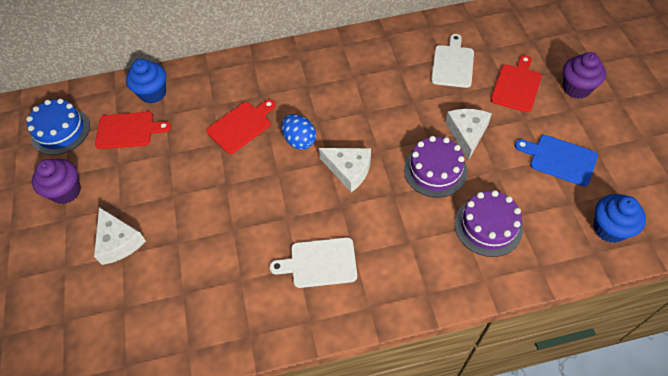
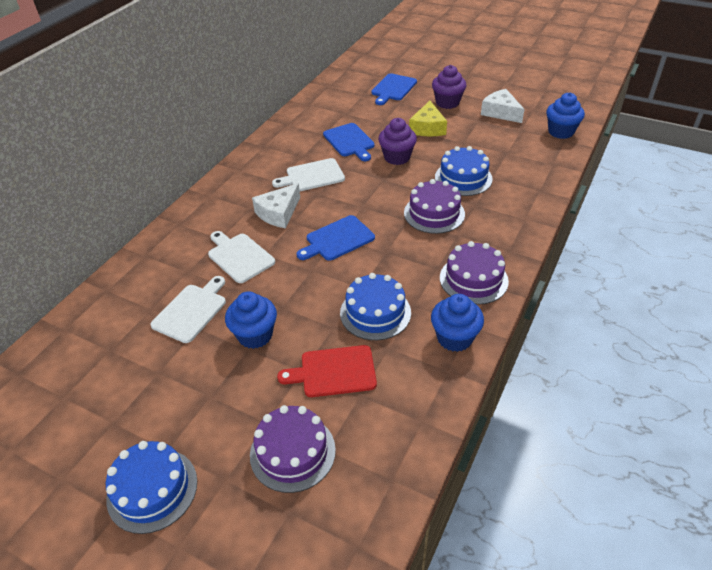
blue cake: [26,99,90,155] = 1 -> [106,441,197,534] [340,273,411,340] [435,146,493,196] = 3
blue cupcake: [126,59,166,104] [593,194,646,243] = 2 -> [225,292,277,349] [431,294,484,352] [546,92,585,139] = 3
blue cutting board: [515,135,598,187] = 1 -> [297,215,375,261] [323,123,375,161] [372,73,417,105] = 3
blue egg: [281,114,316,150] = 1 -> none = 0
purple cake: [404,136,467,198] [455,190,523,257] = 2 -> [250,405,336,493] [404,179,465,234] [440,241,509,305] = 3
red cutting board: [95,112,171,149] [206,100,276,154] [491,55,542,112] = 3 -> [277,345,377,397] = 1
white cheese: [94,207,146,265] [319,148,371,192] [445,109,492,161] = 3 -> [252,183,300,228] [481,89,525,123] = 2
white cutting board: [270,237,357,288] [431,34,474,88] = 2 -> [150,276,226,343] [208,231,275,283] [272,158,345,191] = 3
yellow cheese: none = 0 -> [409,101,447,136] = 1

